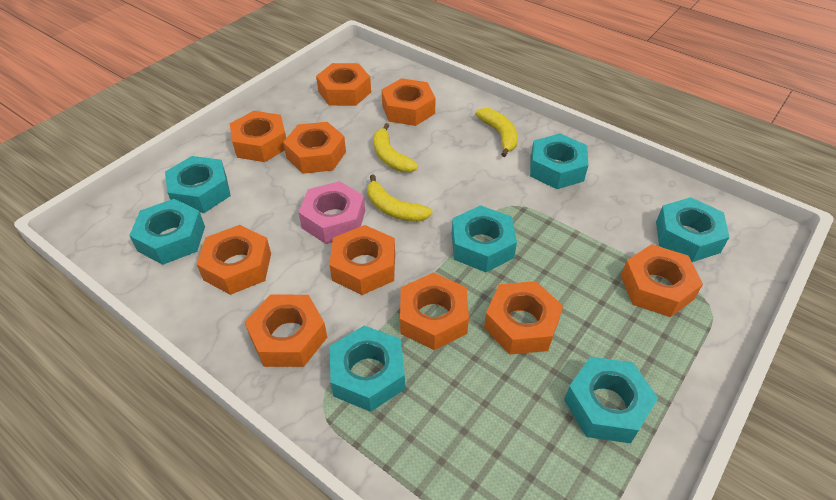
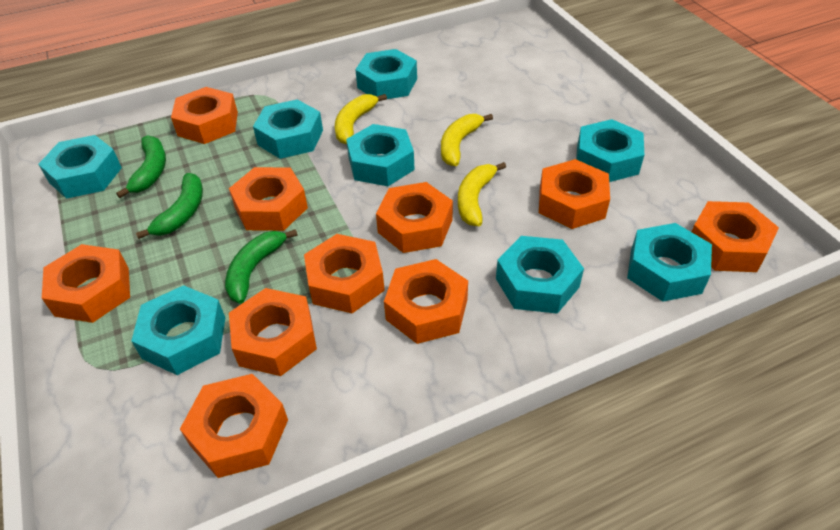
green banana: none = 0 -> [116,136,166,198] [136,173,203,239] [225,229,298,304] = 3
pink nut: [299,181,365,244] = 1 -> none = 0
turquoise nut: [129,199,205,265] [165,156,231,213] [330,326,405,412] [452,205,517,272] [530,134,588,189] [564,357,658,443] [656,197,729,262] = 7 -> [38,135,122,199] [131,285,225,375] [253,99,323,159] [346,124,415,186] [355,49,417,99] [496,236,584,314] [576,119,644,182] [627,223,712,302] = 8

